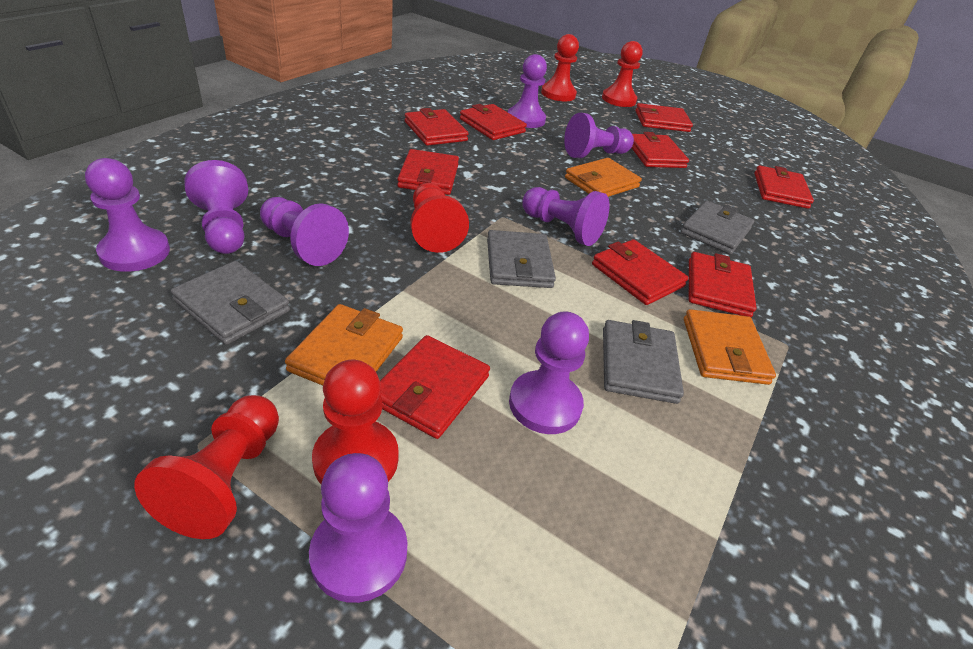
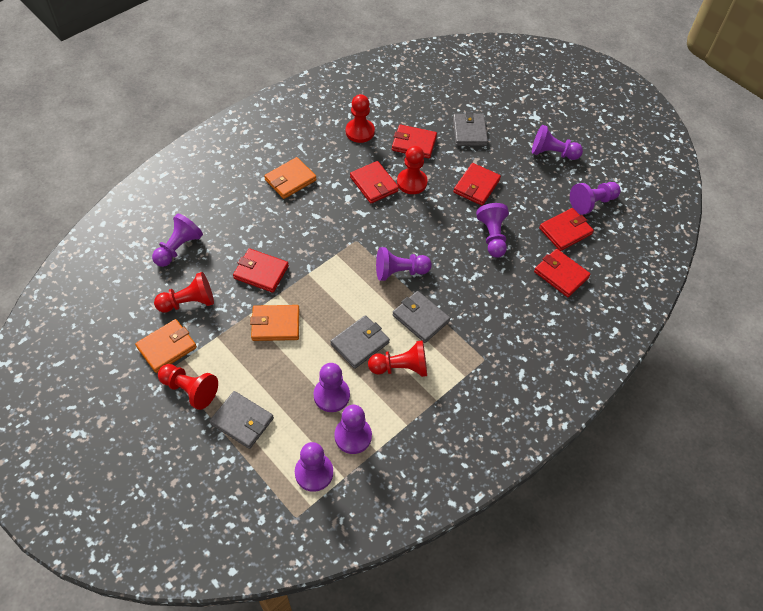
red wallet: [380,335,490,439] [397,149,459,195] [405,108,469,146] [460,104,527,140] [592,239,688,305] [632,132,689,168] [635,103,693,132] [689,252,756,317] [754,165,814,209] = 9 -> [233,248,289,293] [350,161,399,203] [392,124,437,158] [453,163,501,206] [534,249,591,297] [539,208,594,251] = 6

